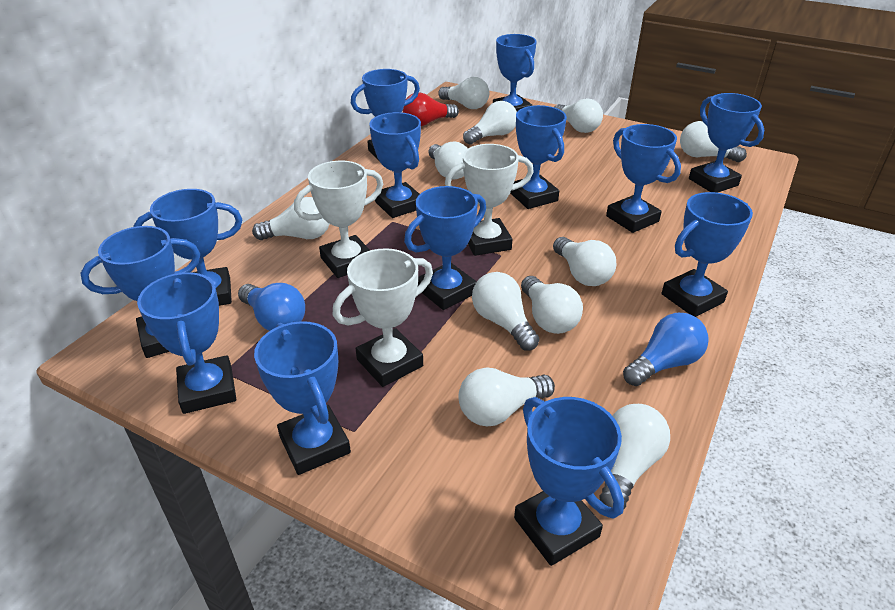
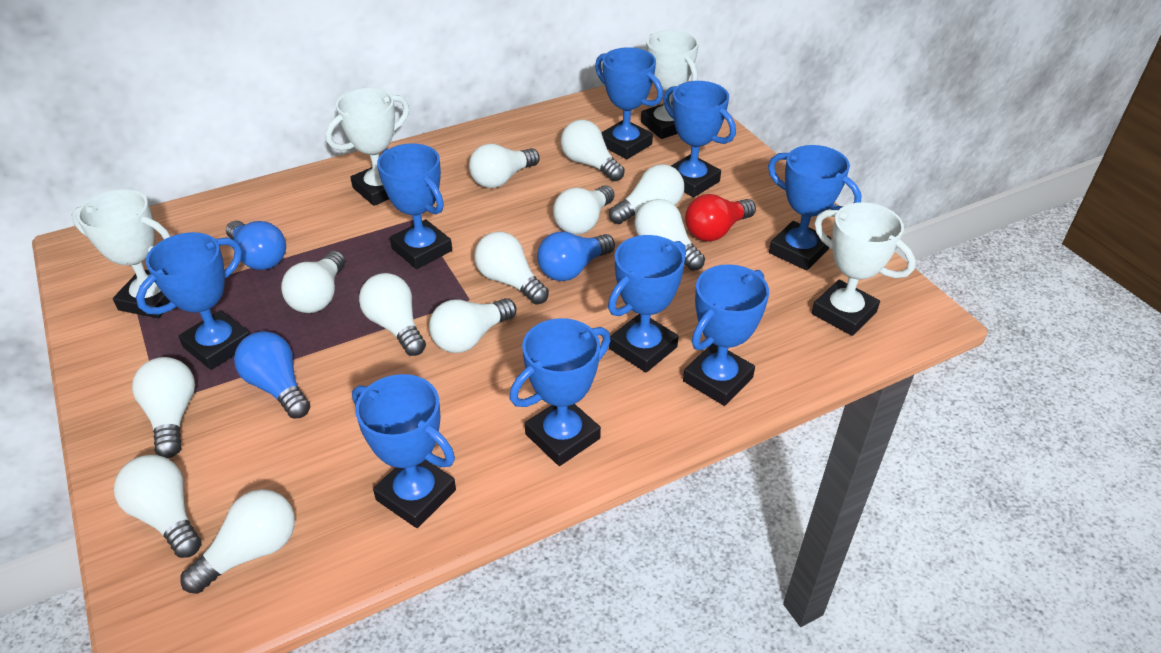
blue light bulb: [238,283,305,331] [623,313,709,386] = 2 -> [226,220,286,270] [234,331,310,419] [537,232,615,281] = 3
blue trophy: [80,226,200,358] [133,189,242,306] [137,272,236,414] [254,321,351,475] [351,69,420,162] [369,112,421,218] [404,186,486,310] [493,34,537,111] [510,105,567,209] [514,397,624,566] [606,124,681,233] [662,192,753,317] [689,93,764,193] = 13 -> [136,232,250,370] [352,374,456,528] [377,143,452,269] [510,318,611,466] [595,47,663,159] [608,235,686,373] [663,81,736,197] [683,264,769,406] [768,145,862,270] = 9
white light bulb: [252,197,329,240] [428,142,468,180] [438,77,489,109] [458,368,555,426] [463,101,517,144] [472,272,539,351] [521,276,583,334] [553,237,616,286] [555,98,603,133] [600,404,670,509] [680,121,747,162] = 11 -> [114,455,202,558] [132,357,195,458] [181,489,295,594] [281,251,345,313] [359,273,426,356] [429,298,516,353] [469,143,540,188] [474,232,549,305] [553,185,615,234] [561,120,625,181] [609,164,684,224] [634,199,705,271] = 12
white trophy: [294,161,383,278] [332,248,433,387] [445,144,534,256] = 3 -> [71,189,171,318] [326,88,410,206] [641,30,699,139] [812,202,916,336] = 4

